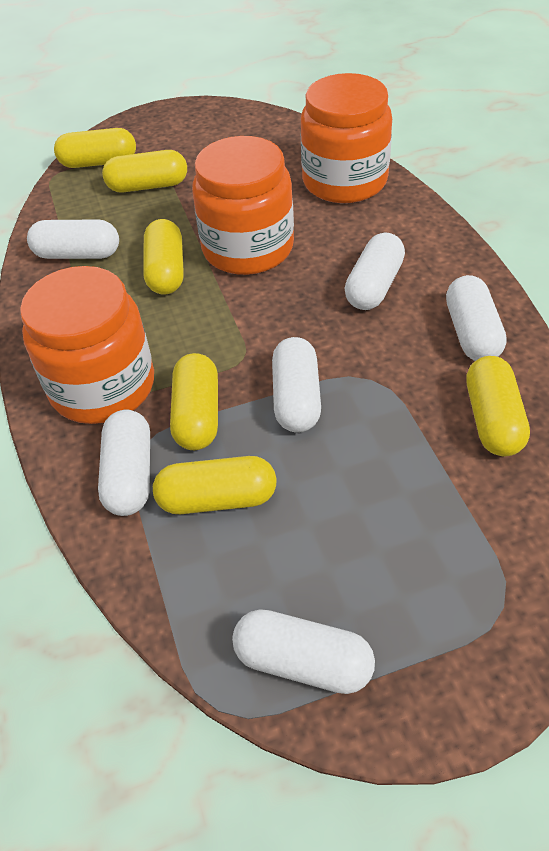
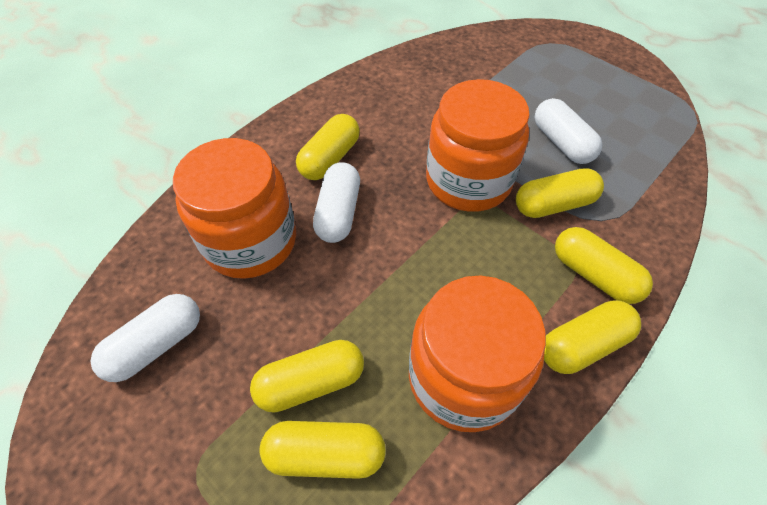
white capsule: [27,219,119,259] [98,410,150,516] [232,609,375,694] [272,337,321,433] [344,232,405,310] [446,275,507,361] = 6 -> [90,294,200,382] [313,162,360,243] [535,98,602,164] = 3

